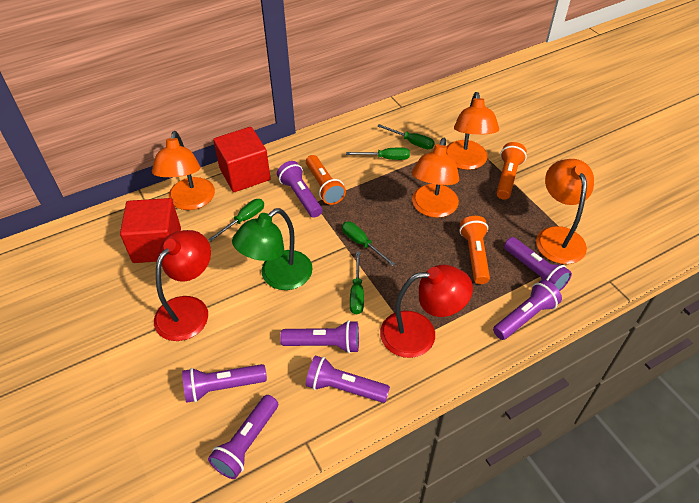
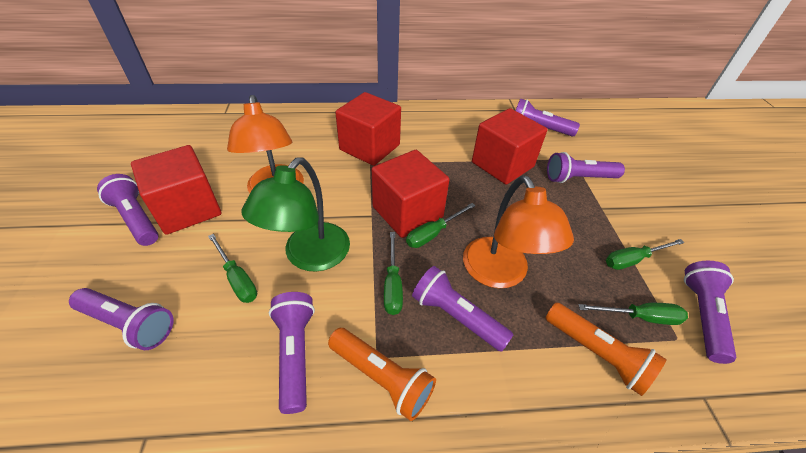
orange flashlight: [306,155,346,205] [459,216,490,284] [496,142,527,200] = 3 -> [328,328,436,421] [546,303,667,396] = 2
orange lamp: [152,131,215,210] [412,138,459,218] [447,92,499,170] [536,159,594,264] = 4 -> [227,95,304,193] [463,175,574,288] = 2
red cube: [120,198,181,263] [213,127,271,192] = 2 -> [131,145,221,235] [335,92,401,166] [372,150,450,238] [472,108,547,185] = 4
red lamp: [154,230,211,341] [380,265,473,358] = 2 -> none = 0

